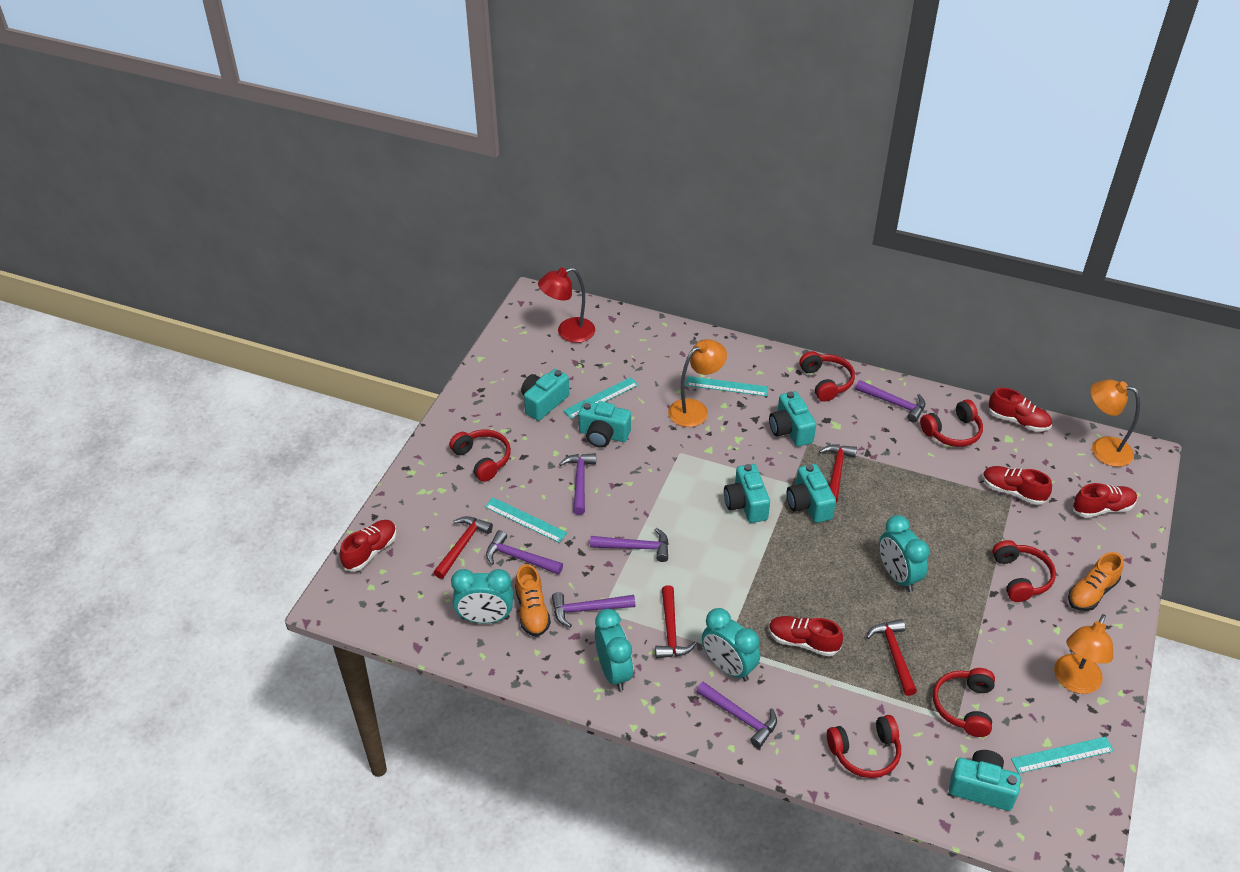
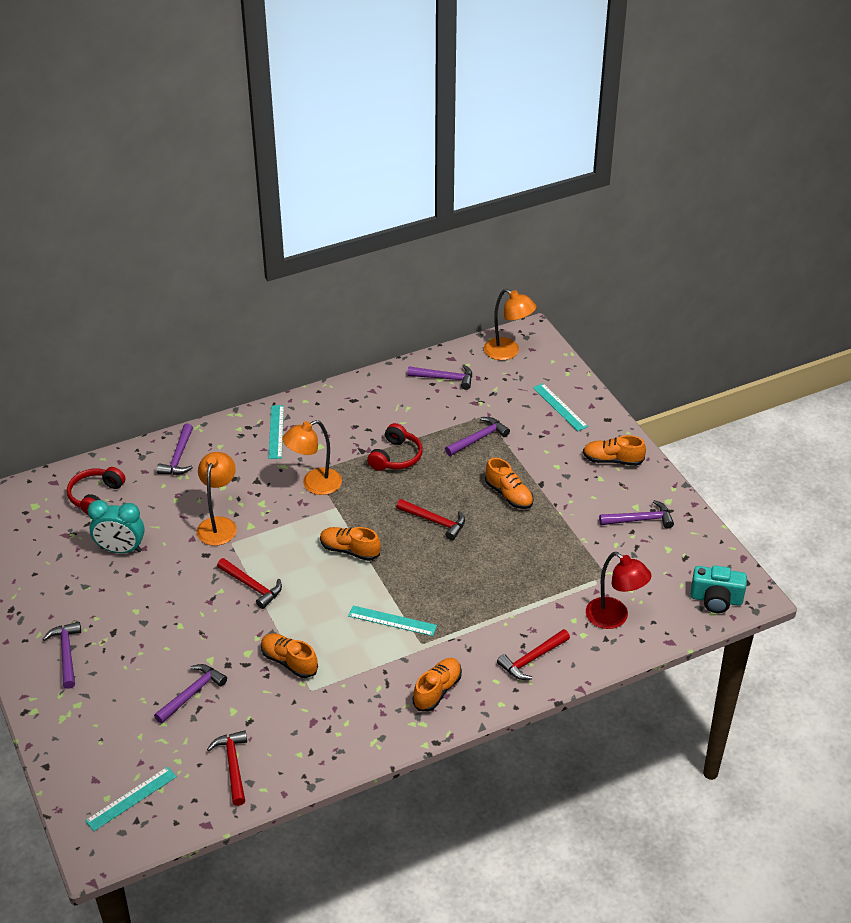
orange shoe: [515,564,551,637] [1068,552,1123,611] = 2 -> [261,633,318,678] [320,527,381,561] [413,658,462,712] [485,458,534,509] [583,435,646,466] = 5
red headphones: [449,430,511,482] [799,351,855,402] [827,715,901,778] [920,399,983,447] [933,668,995,737] [992,540,1056,602] = 6 -> [67,467,125,515] [367,423,423,471] = 2
red shoe: [340,520,397,571] [769,616,843,656] [983,466,1052,505] [988,388,1052,431] [1073,483,1137,518] = 5 -> none = 0
turquoise camera: [521,369,569,421] [578,401,631,448] [724,464,770,523] [769,391,816,447] [787,464,836,523] [949,750,1021,811] = 6 -> [690,565,747,613] = 1
turquoise clock: [451,569,513,624] [595,609,633,691] [702,608,760,681] [879,515,930,592] = 4 -> [88,500,145,553] = 1

